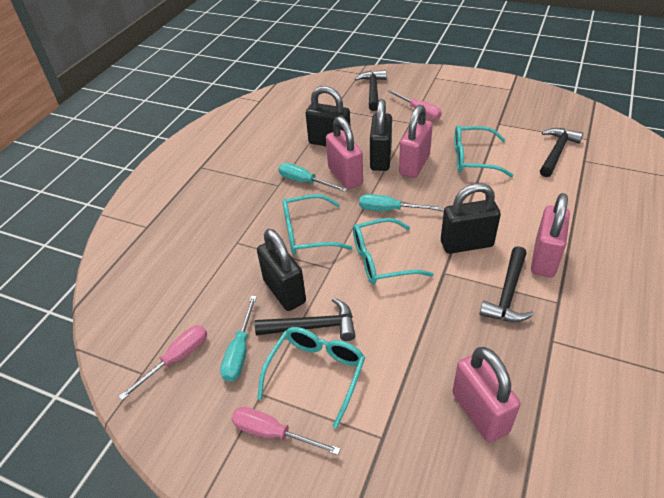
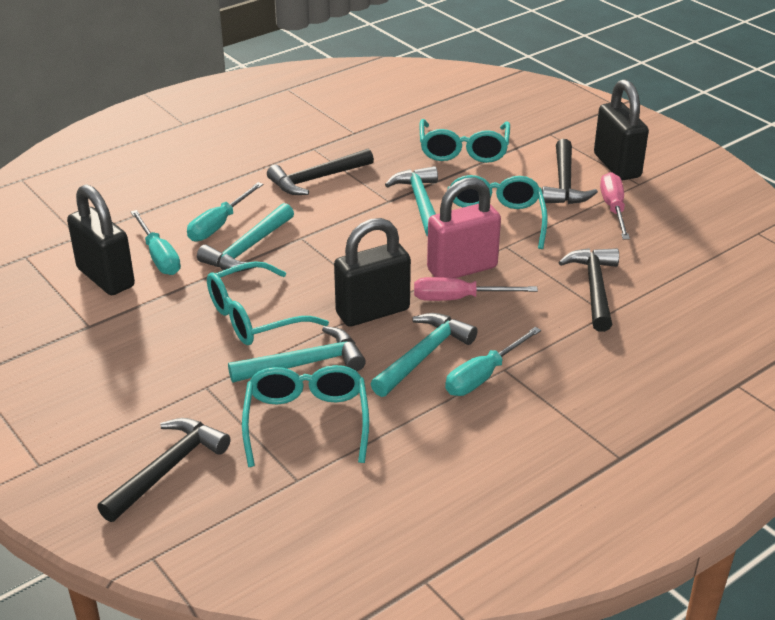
black padlock: [257,229,306,311] [306,86,350,146] [370,99,392,171] [441,183,501,254] = 4 -> [67,184,135,295] [334,218,411,327] [594,79,649,180] = 3
pink padlock: [326,116,363,189] [399,105,433,178] [452,347,521,443] [531,193,570,277] = 4 -> [427,178,501,278] = 1
pink screwdriver: [118,325,207,400] [231,407,341,455] [388,90,442,120] = 3 -> [414,277,538,301] [600,172,630,239] = 2
turquoise hammer: none = 0 -> [197,203,294,272] [228,326,366,383] [370,313,478,397] [385,166,438,236] = 4

